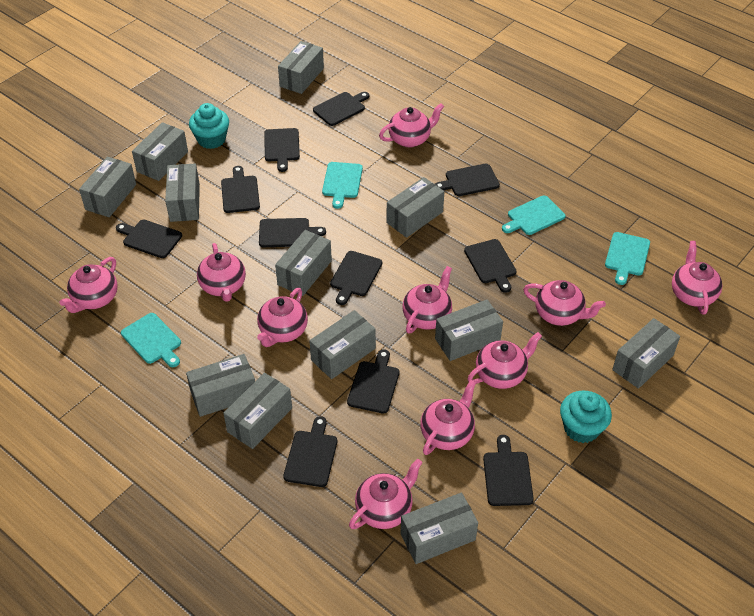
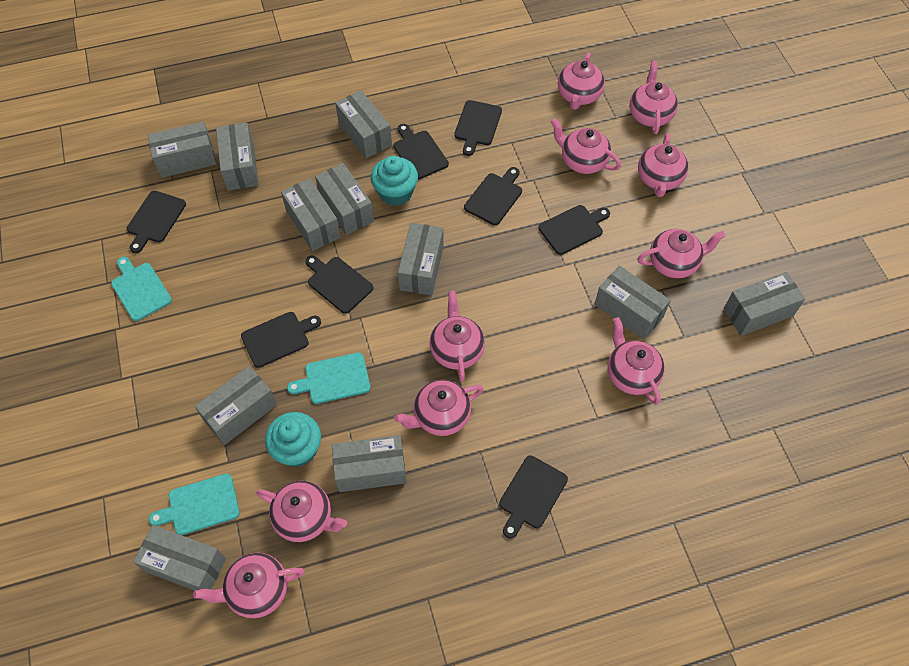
black cutting board: [116,220,182,258] [221,166,260,213] [259,218,326,247] [264,128,300,172] [283,416,337,487] [313,92,369,126] [330,251,382,305] [347,349,400,414] [435,164,500,196] [464,239,517,293] [483,435,534,506] = 11 -> [127,191,186,253] [241,312,321,368] [305,255,373,314] [393,124,449,180] [454,100,502,156] [464,167,522,225] [499,455,568,539] [539,205,610,255] = 8
grey box: [79,157,136,217] [132,122,188,181] [165,164,200,222] [186,354,255,417] [223,372,292,449] [275,230,332,296] [278,41,324,94] [309,310,376,379] [386,177,444,238] [400,492,478,564] [435,299,503,361] [612,318,680,389] = 12 -> [133,525,226,591] [148,122,217,178] [195,366,277,445] [216,122,259,191] [281,178,341,251] [315,163,374,235] [332,435,406,492] [335,90,392,158] [398,223,444,296] [594,266,671,339] [724,272,805,336] = 11
turquoise cutting board: [121,313,181,367] [322,162,363,209] [502,196,566,235] [605,232,650,285] = 4 -> [111,257,172,321] [149,474,240,535] [287,353,370,404] = 3

